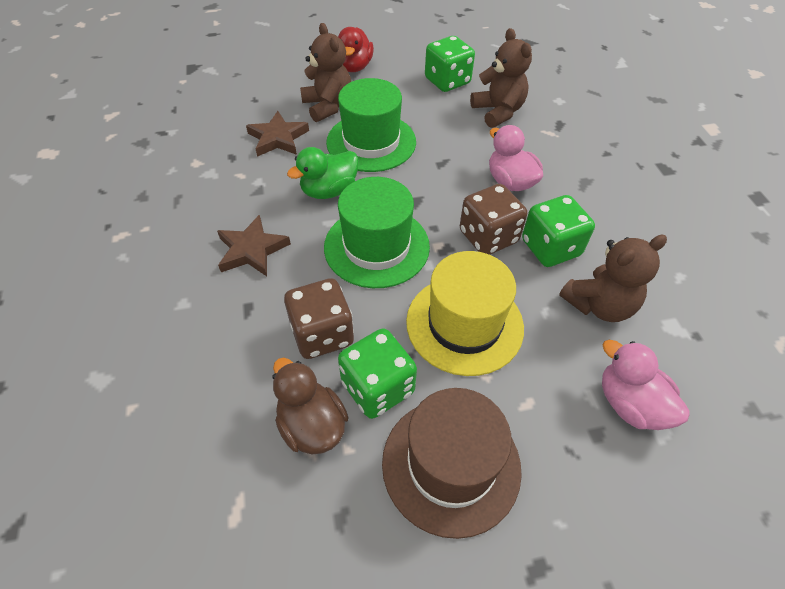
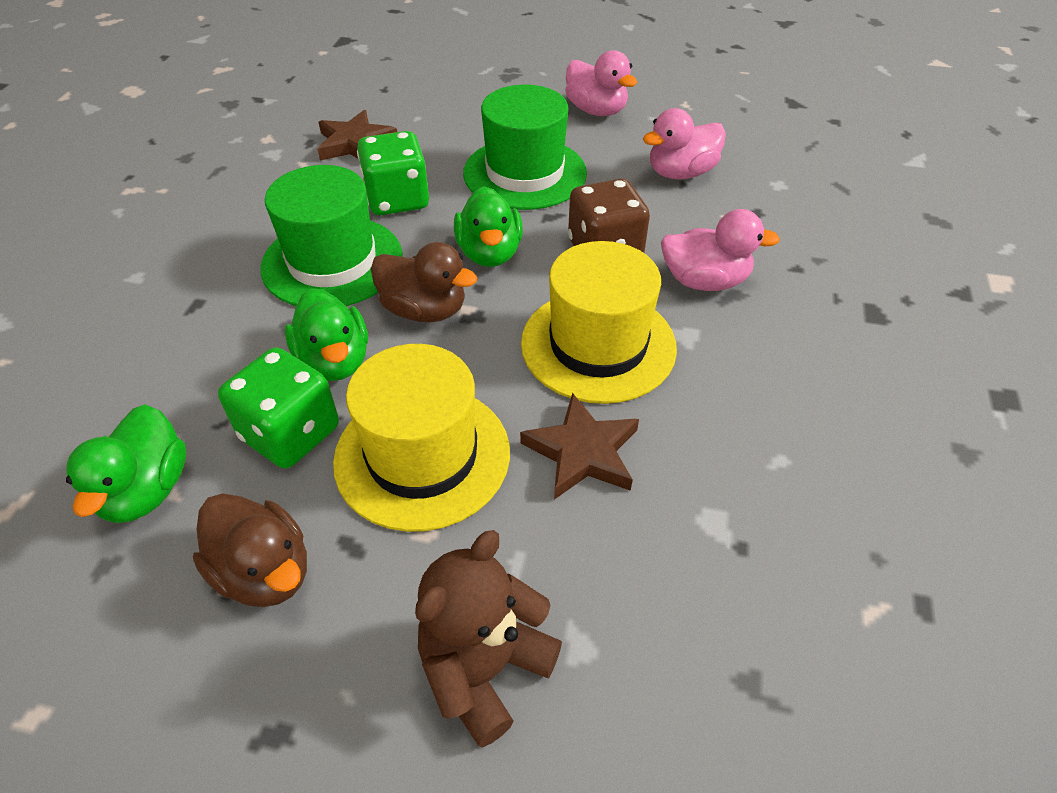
brown dice: [284,278,354,359] [460,184,527,255] = 2 -> [568,178,650,253] = 1
brown duck: [272,358,349,454] = 1 -> [193,493,307,607] [371,242,477,322] = 2
brown hat: [382,388,522,539] = 1 -> none = 0
brown teddy bear: [300,23,351,122] [470,28,532,128] [559,234,667,322] = 3 -> [415,530,562,747] = 1
green dice: [338,328,417,419] [425,36,475,92] [522,195,595,267] = 3 -> [218,347,339,469] [357,131,429,215] = 2
green duck: [287,147,359,199] = 1 -> [66,404,187,523] [285,288,368,381] [454,186,523,267] = 3
pink duck: [489,125,543,191] [602,340,690,430] = 2 -> [565,50,637,116] [643,108,726,180] [661,209,780,291] = 3
red duck: [338,27,374,72] = 1 -> none = 0
yellow hat: [406,251,524,376] = 1 -> [333,344,510,532] [521,241,677,404] = 2

